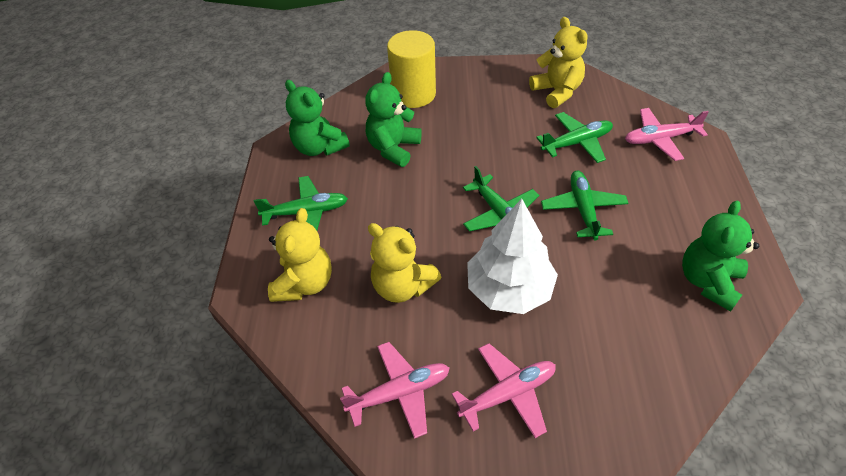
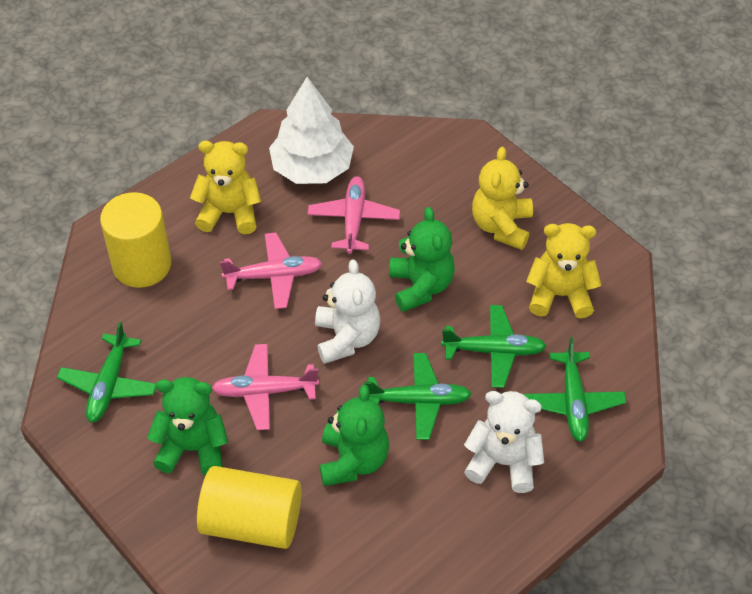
white teddy bear: none = 0 -> [315,259,380,364] [464,391,544,493] = 2
yellow cylinder: [387,30,436,108] = 1 -> [100,192,171,288] [197,466,301,549] = 2

